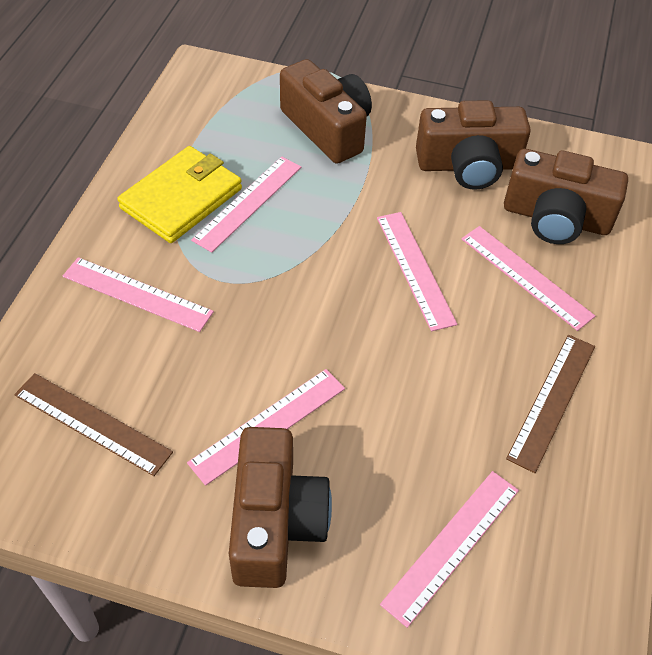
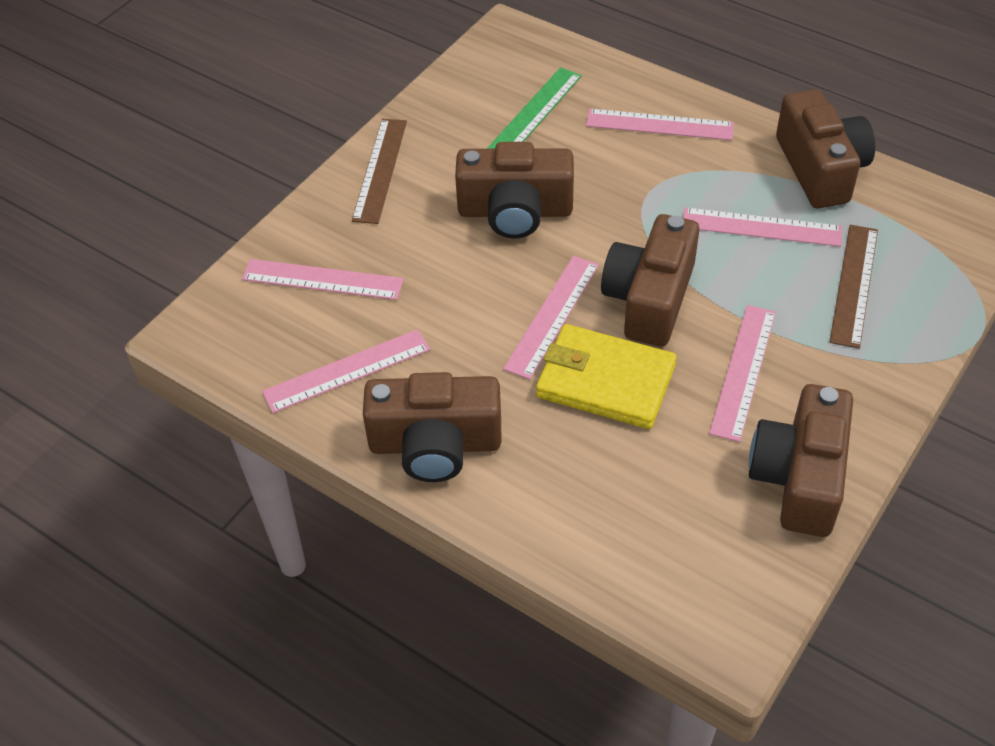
brown camera: [229,427,332,588] [280,59,372,164] [416,100,531,190] [504,149,628,244] = 4 -> [363,372,502,482] [455,142,574,239] [601,214,699,346] [749,384,853,537] [776,89,875,208] = 5
green ruler: none = 0 -> [487,67,582,149] = 1

